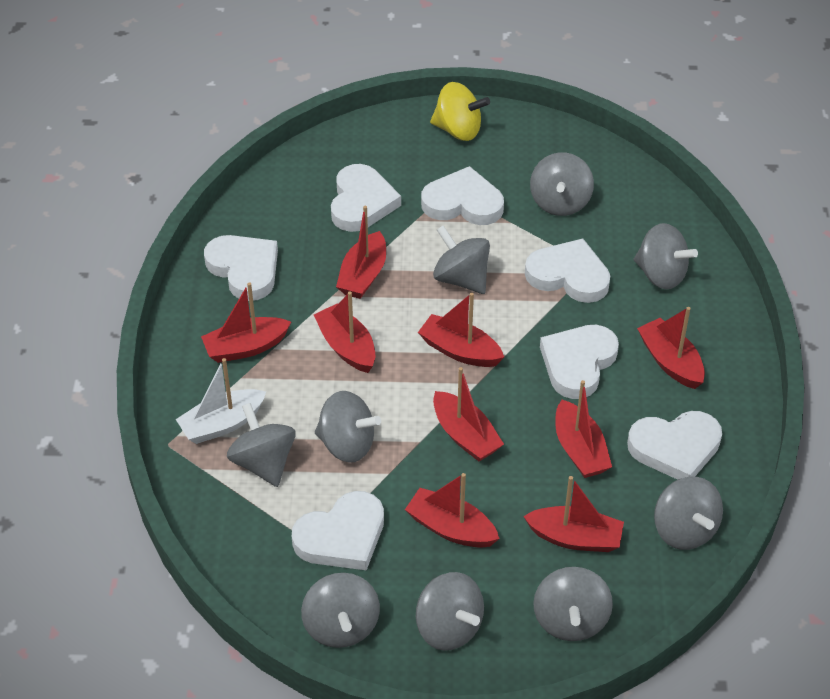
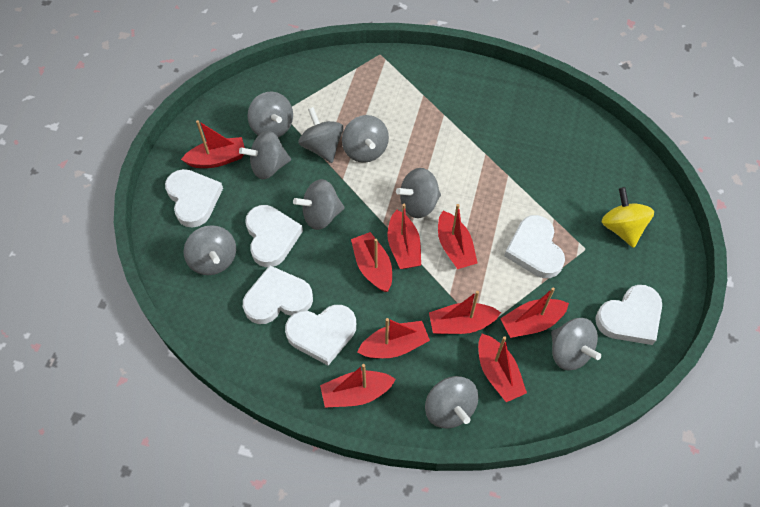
white boat: [176,358,266,444] = 1 -> none = 0
white heart: [204,235,278,301] [292,491,384,571] [331,164,401,232] [421,166,504,225] [525,238,610,303] [540,325,619,399] [627,411,722,480] = 7 -> [165,169,223,228] [243,265,313,324] [245,205,303,267] [285,305,356,366] [505,215,565,278] [595,285,662,345] = 6

